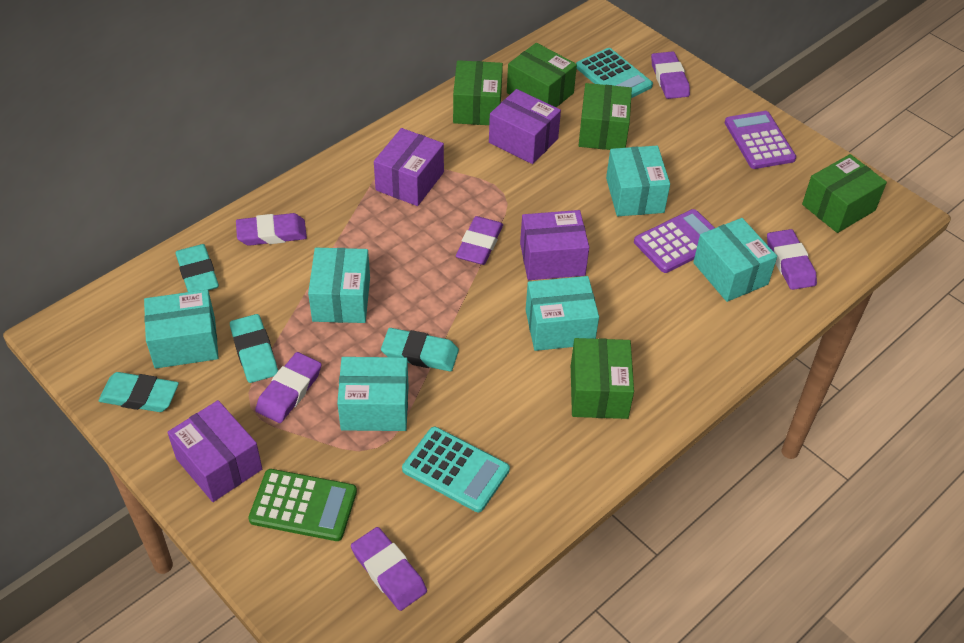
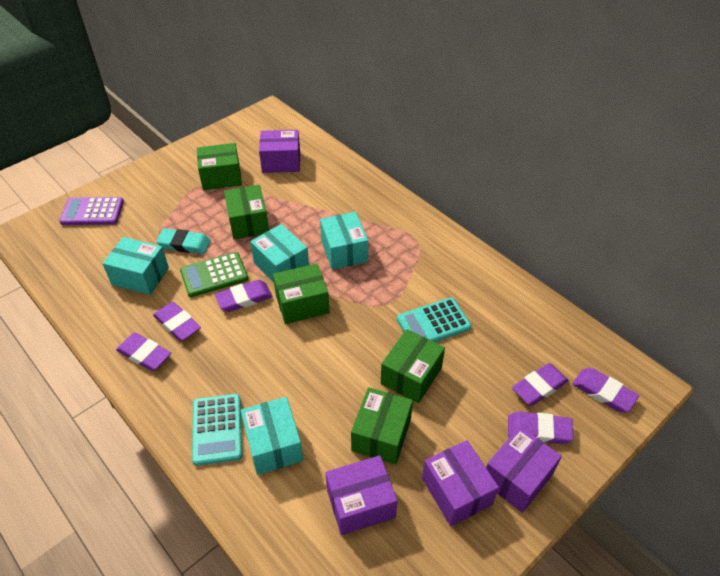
purple calculator: [634,209,715,273] [725,111,796,169] = 2 -> [59,197,124,225] = 1
turquoise box: [144,290,219,369] [308,248,370,323] [337,357,408,431] [526,276,599,351] [606,146,670,216] [693,218,777,302] = 6 -> [102,237,169,295] [241,397,303,475] [250,224,309,282] [320,212,368,270] = 4
turquoise eraser: [99,372,179,412] [176,244,219,292] [230,314,278,383] [381,328,459,371] = 4 -> [156,228,211,254] = 1

